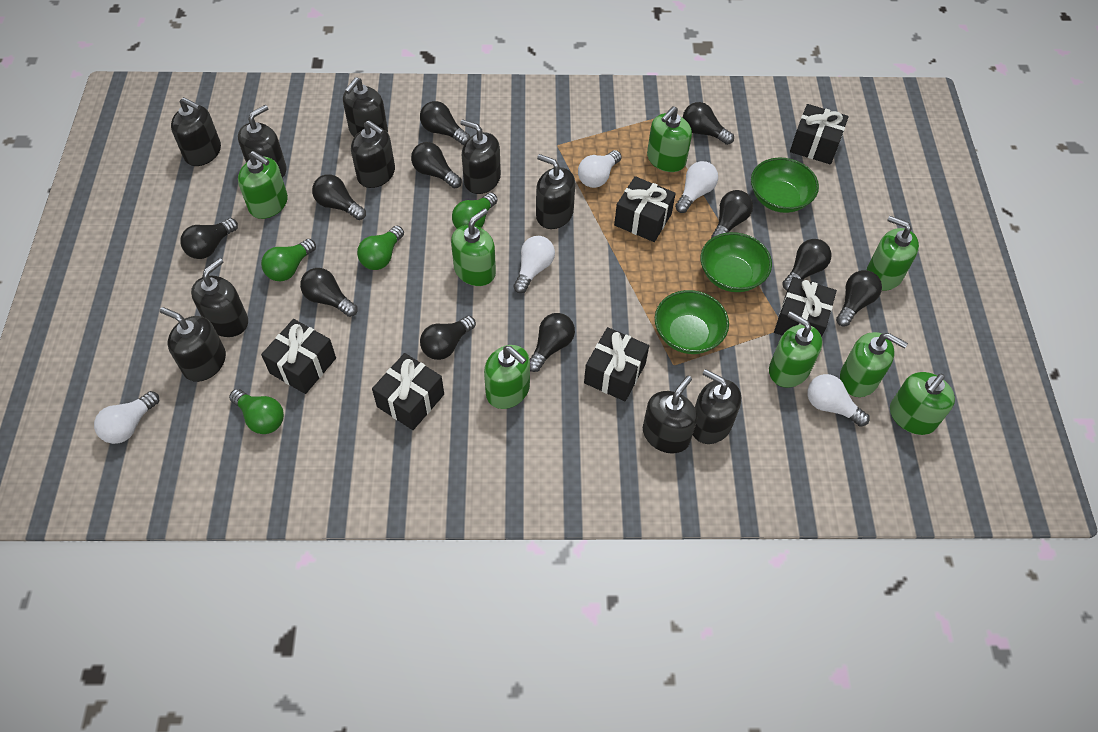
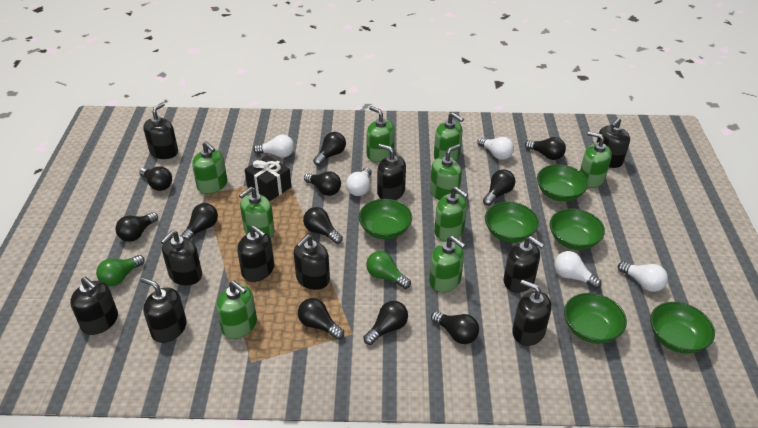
black gift: [261,319,336,394] [372,353,444,430] [584,327,649,401] [614,176,676,242] [774,277,837,337] [790,104,849,164] = 6 -> [245,155,291,201] = 1
green bowl: [655,290,729,354] [700,232,772,292] [751,158,819,213] = 3 -> [359,199,412,239] [485,202,539,243] [537,164,588,202] [550,209,605,250] [564,293,627,344] [650,302,715,354] = 6
green light bulb: [229,389,284,434] [261,239,316,281] [357,226,404,270] [452,192,498,228] = 4 -> [96,255,145,286] [366,251,411,289] = 2
green soap dispenser: [238,151,288,219] [451,208,496,286] [484,345,530,409] [647,106,692,172] [769,311,823,388] [840,332,908,397] [867,216,919,291] [890,372,955,435] = 8 -> [192,141,227,194] [216,281,257,339] [239,187,275,238] [367,106,395,162] [429,236,465,292] [430,144,462,200] [434,113,464,161] [434,187,468,241] [580,131,612,188] = 9

